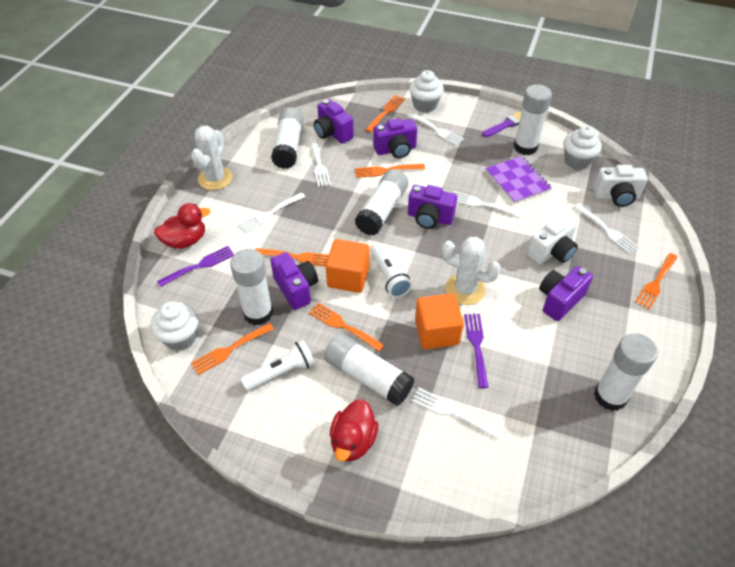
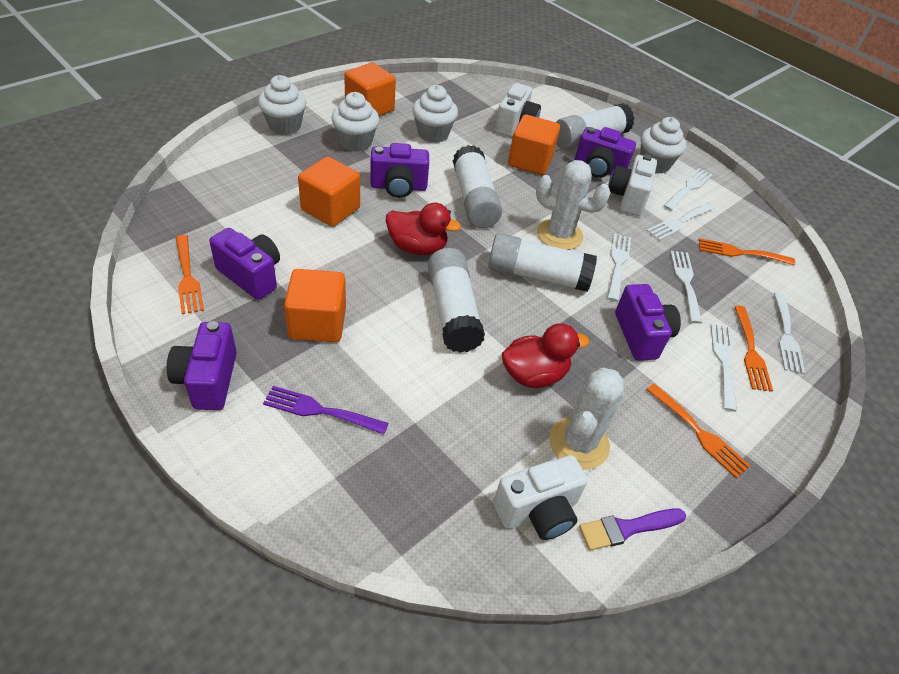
orange cube: [325,239,370,293] [415,293,464,349] = 2 -> [284,269,346,342] [298,157,360,227] [344,62,396,116] [508,115,560,175] = 4
orange fork: [191,323,274,375] [255,248,329,267] [309,303,384,351] [355,164,425,178] [365,95,405,132] [635,253,678,309] = 6 -> [175,235,204,314] [646,383,750,478] [699,238,795,265] [734,305,773,392] = 4
purple fork: [157,246,234,287] [464,314,488,388] = 2 -> [263,386,389,435] = 1
purple notebook: [486,156,552,204] = 1 -> none = 0
white camera: [527,215,578,264] [593,165,648,207] = 2 -> [493,455,588,540] [495,83,541,137] [608,154,657,216] = 3
white cupcake: [151,302,199,351] [409,70,444,113] [564,125,602,170] = 3 -> [258,75,306,135] [331,92,379,152] [412,85,458,143] [640,117,686,174] = 4
white flashlight: [240,340,315,391] [370,242,412,298] = 2 -> none = 0
white glue stick: [230,249,273,325] [271,107,304,169] [324,333,414,406] [355,169,408,235] [514,84,552,155] [594,333,658,411] = 6 -> [428,248,485,353] [453,145,502,228] [488,233,597,292] [556,103,634,150] = 4

